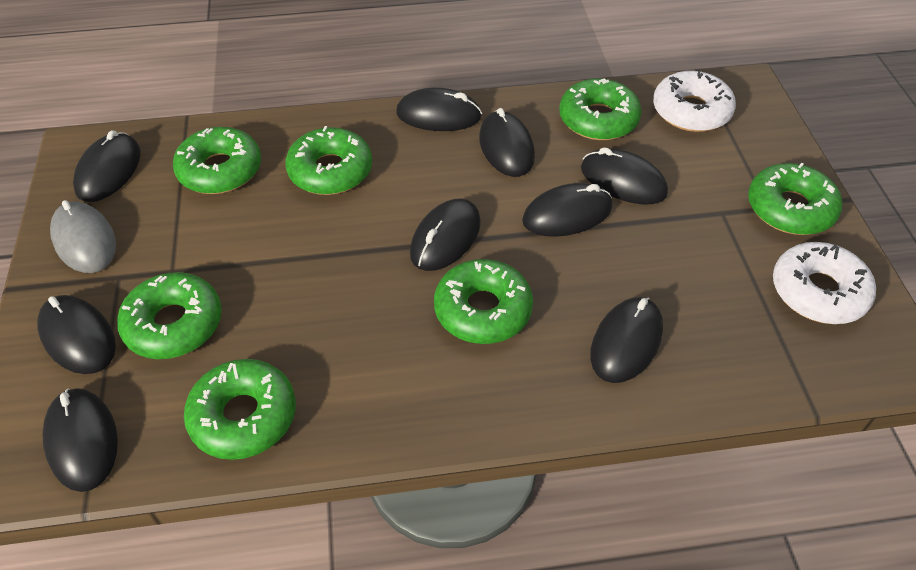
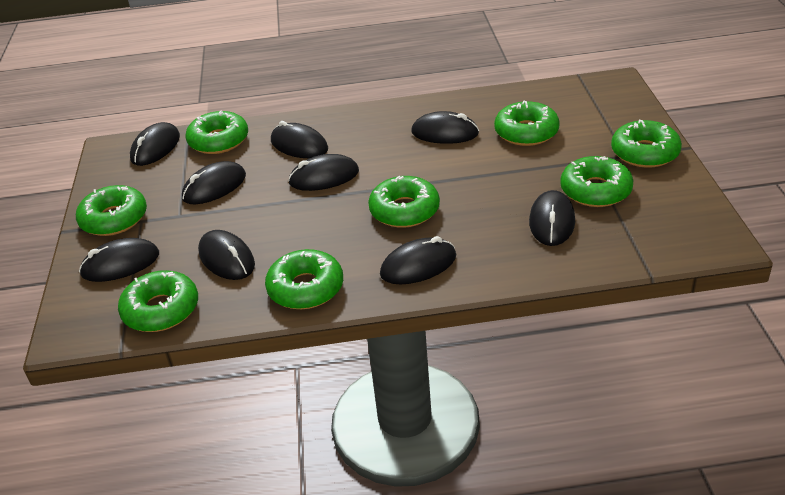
green donut: [117,272,222,359] [173,127,261,194] [184,359,296,460] [285,126,372,195] [434,259,533,344] [559,78,642,140] [748,163,842,235] = 7 -> [76,185,147,236] [118,270,198,332] [186,110,248,154] [265,249,343,309] [368,176,440,228] [494,101,560,146] [560,156,633,207] [611,120,682,168] = 8
grey mouse: [50,200,116,273] = 1 -> none = 0
white donut: [653,71,736,132] [773,242,876,324] = 2 -> none = 0

